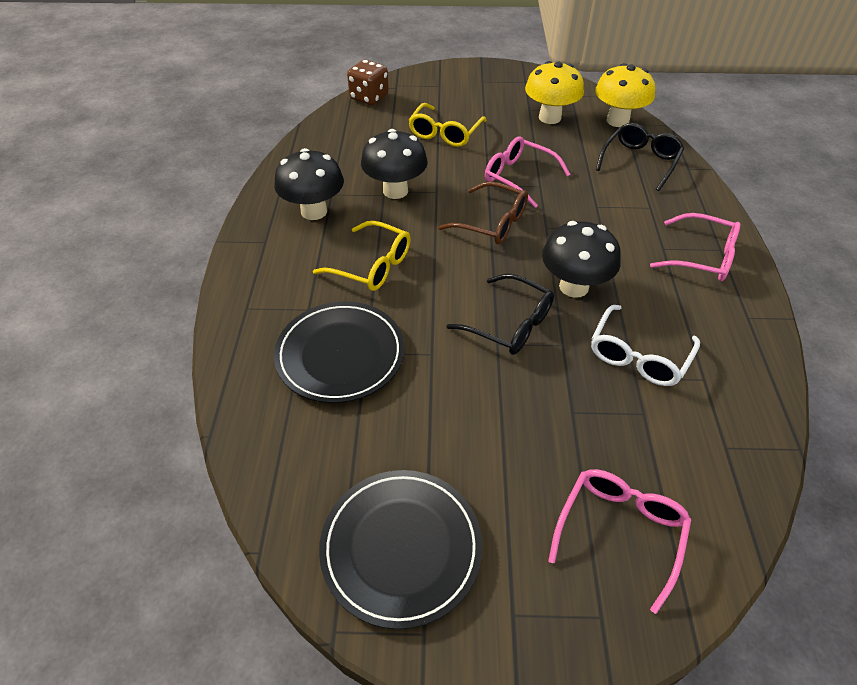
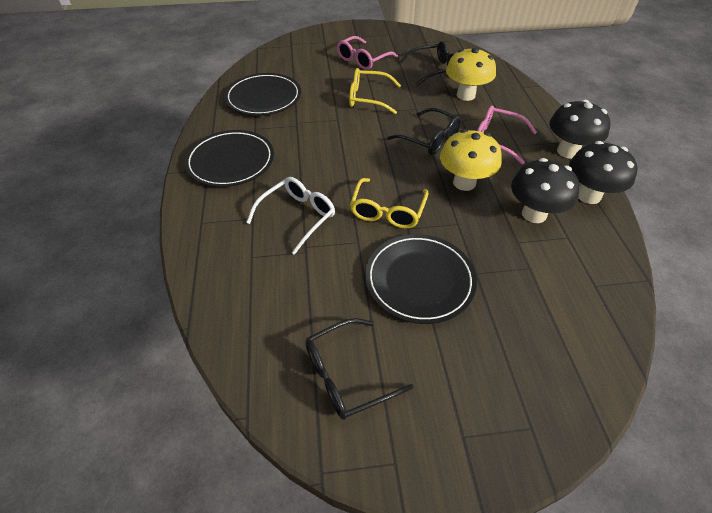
black glasses: [446,274,554,355] [596,123,684,191] = 2 -> [305,318,413,420] [387,108,461,155] [400,42,454,86] = 3
black plate: [274,302,404,403] [319,470,482,629] = 2 -> [184,130,274,187] [224,73,301,116] [365,234,477,324] = 3
brown dice: [347,60,389,105] = 1 -> none = 0
brown glasses: [438,181,528,245] = 1 -> none = 0
pink glasses: [485,136,570,208] [548,469,691,614] [650,213,740,281] = 3 -> [337,36,398,70] [477,105,537,164] = 2

